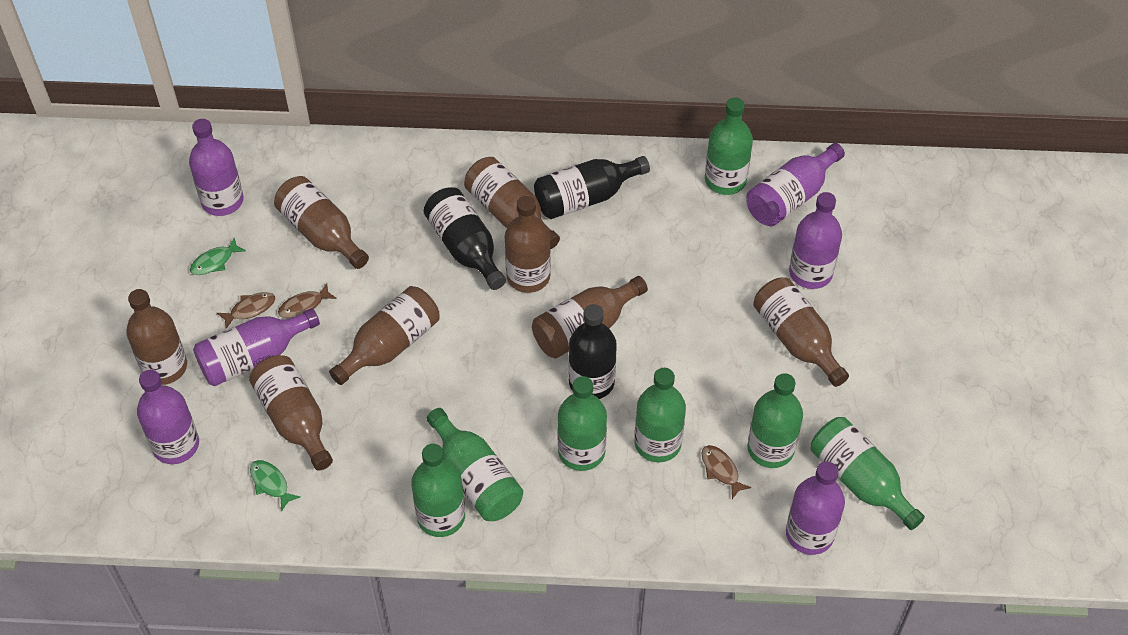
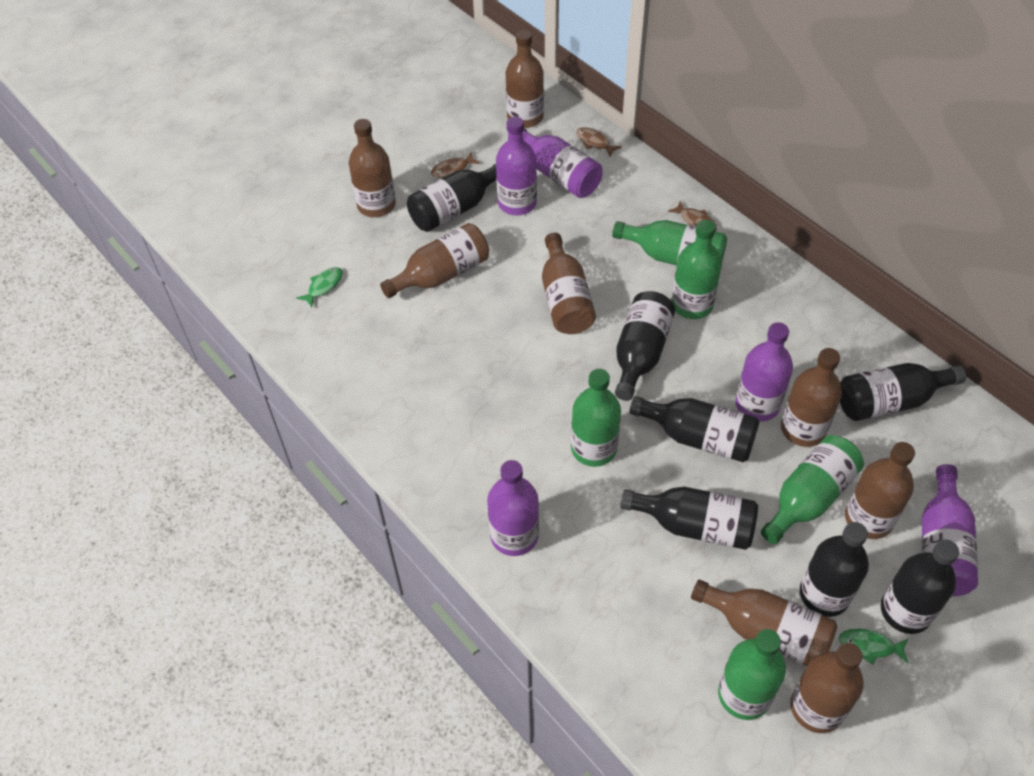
black bottle: [424,187,506,290] [534,156,650,219] [568,304,617,399] = 3 -> [407,164,496,232] [615,291,675,401] [620,487,758,550] [629,396,759,462] [800,522,869,617] [840,363,966,421] [881,540,959,634] = 7
green bottle: [411,444,465,537] [427,408,523,521] [558,376,607,471] [635,368,686,462] [705,98,753,195] [747,373,803,468] [811,417,925,530] = 7 -> [571,369,621,467] [612,220,727,265] [671,220,722,319] [718,629,786,720] [761,435,864,544] = 5
purple bottle: [137,370,199,464] [189,119,244,216] [193,308,320,386] [746,143,845,226] [786,462,845,555] [789,192,842,289] = 6 -> [487,460,539,556] [496,117,537,215] [523,128,603,198] [735,322,793,421] [922,464,978,596] = 5

